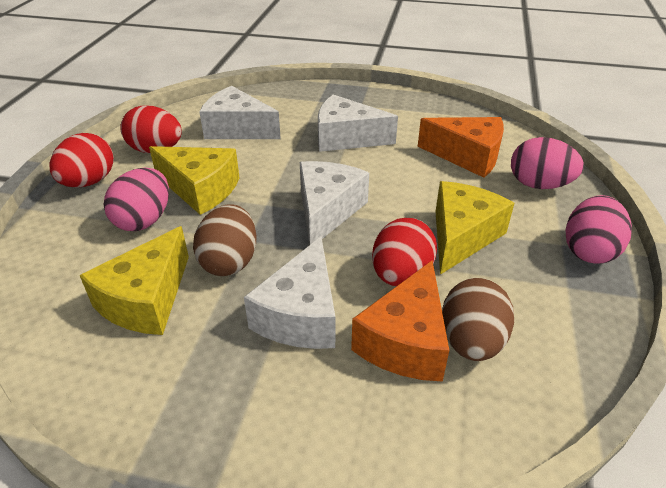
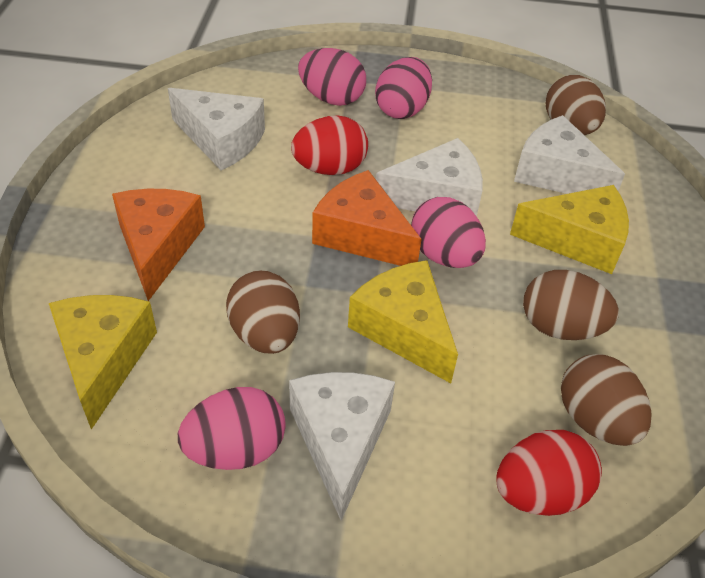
brown egg: [193,204,256,276] [442,278,514,361] = 2 -> [226,270,300,354] [523,270,619,340] [546,75,606,135] [561,354,652,446] = 4
pink egg: [104,168,169,231] [511,137,584,189] [566,195,632,264] = 3 -> [178,387,286,470] [298,48,366,106] [375,57,432,119] [411,197,486,268] = 4
red egg: [50,133,114,188] [120,106,182,153] [372,218,437,286] = 3 -> [291,115,368,175] [497,430,602,516] = 2

